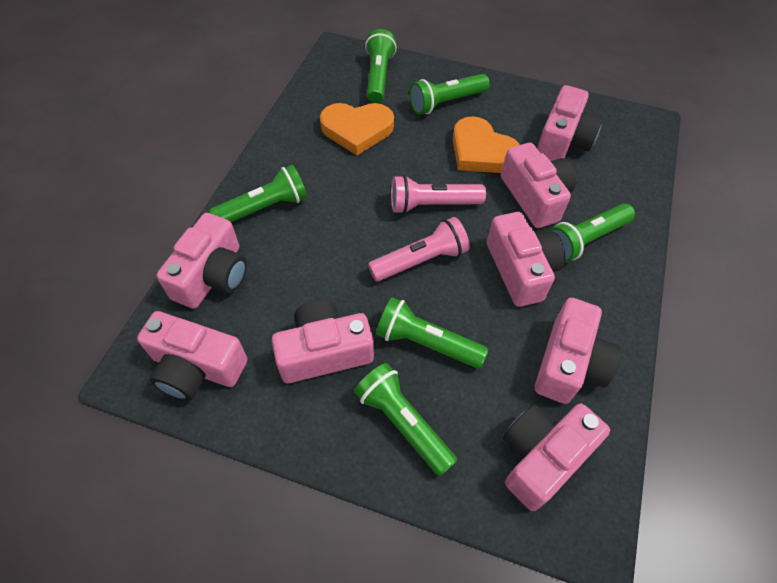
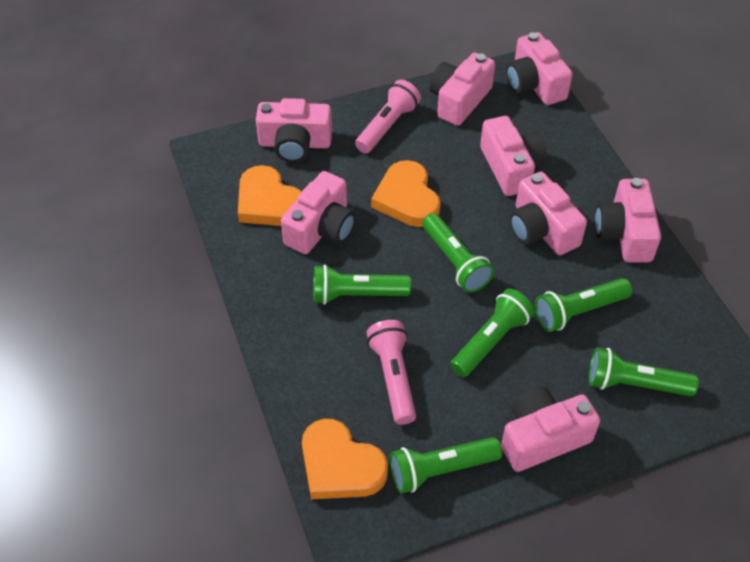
orange heart: [320,103,394,155] [453,116,520,173] = 2 -> [238,165,302,226] [302,419,388,499] [371,160,440,227] = 3

